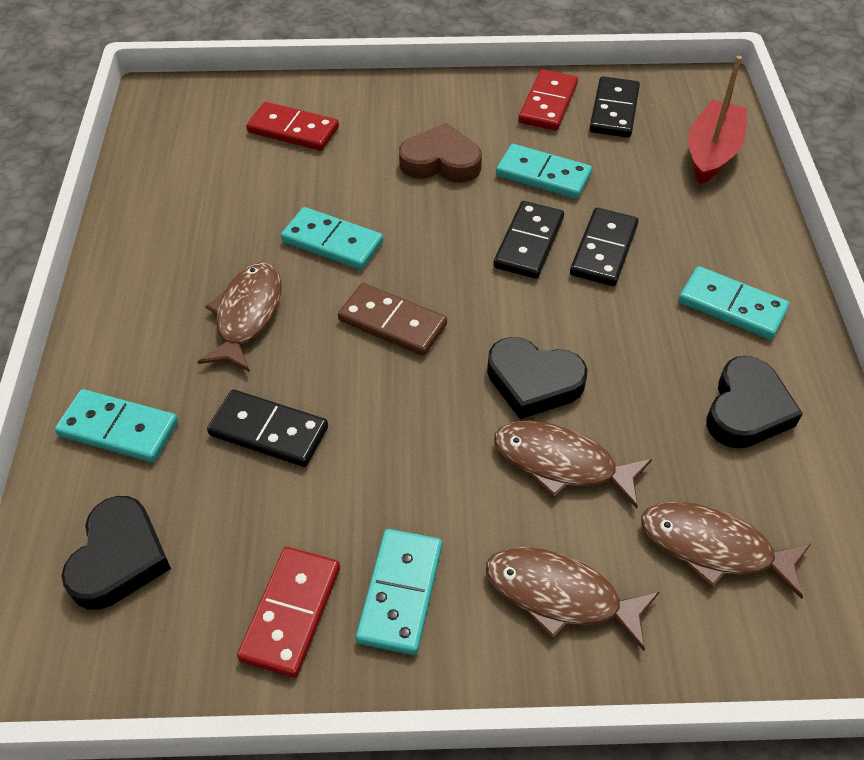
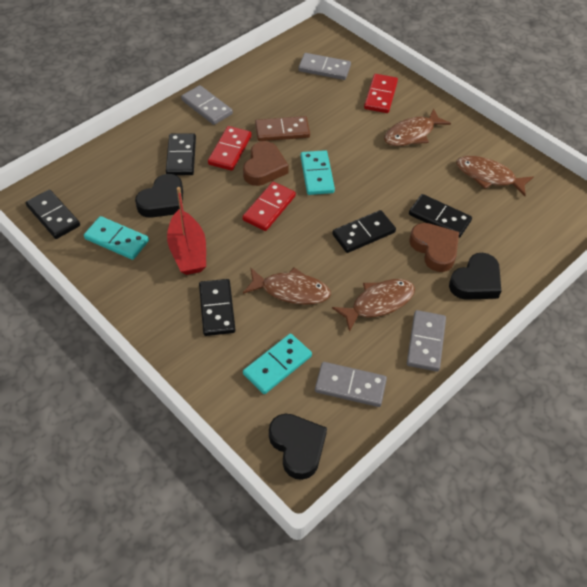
black domino: [207,390,328,467] [493,201,564,279] [570,208,639,286] [589,76,640,138] = 4 -> [26,189,80,239] [166,133,196,175] [199,279,236,336] [332,210,396,253] [409,194,472,238] = 5
brown heart: [399,123,482,182] = 1 -> [243,141,289,186] [410,223,459,272] = 2
grey domino: none = 0 -> [181,85,233,125] [298,53,351,80] [315,362,387,407] [407,310,446,372] = 4
turquoise domino: [55,389,178,462] [281,207,383,270] [356,529,442,655] [496,144,592,199] [678,266,790,339] = 5 -> [84,216,149,260] [243,334,312,394] [300,150,335,195] = 3

